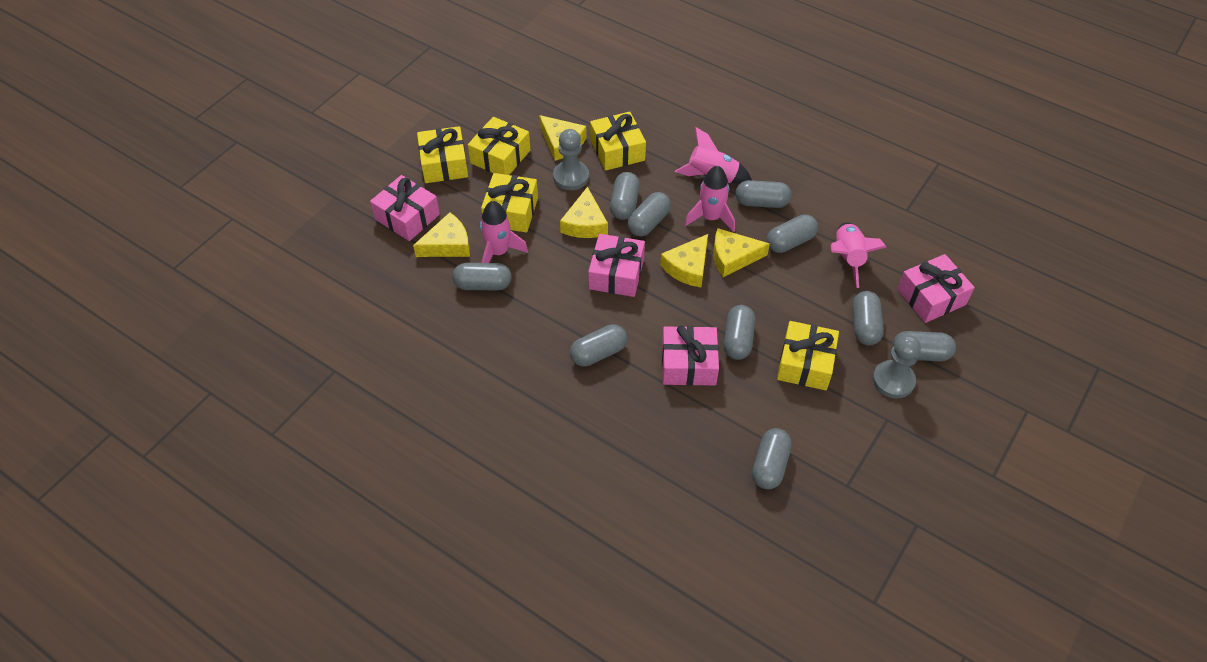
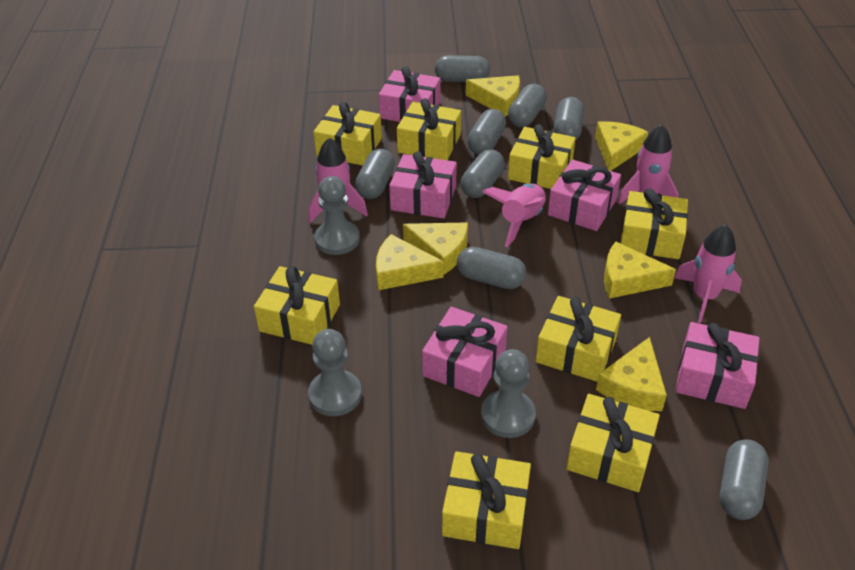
grey capsule: [452,263,512,290] [570,324,627,367] [610,172,640,220] [627,192,671,237] [724,305,755,360] [735,180,791,208] [752,428,792,489] [766,214,818,253] [852,291,884,345] [892,331,956,361] = 10 -> [355,149,395,199] [435,55,490,82] [457,247,527,289] [461,149,505,198] [467,109,506,155] [508,84,547,127] [554,97,584,140] [720,439,769,520] = 8
grey pawn: [553,129,589,190] [873,335,921,398] = 2 -> [308,329,362,416] [314,176,360,255] [481,349,536,438] = 3
pink gift: [370,175,440,241] [588,234,645,297] [662,325,719,386] [897,254,975,323] = 4 -> [379,66,440,122] [389,151,457,219] [422,307,508,397] [548,159,621,231] [676,322,760,409] = 5
yellow cheese: [413,212,470,257] [539,115,587,161] [560,186,608,238] [660,234,708,287] [713,228,770,277] = 5 -> [376,234,444,290] [403,222,468,274] [466,75,520,117] [595,121,648,171] [596,337,667,411] [604,241,676,299] = 6
yellow gift: [417,126,468,183] [468,117,530,175] [481,173,538,233] [590,112,646,171] [777,321,839,390] = 5 -> [254,266,340,345] [314,102,382,166] [397,98,461,160] [442,451,531,549] [508,124,576,189] [536,296,621,382] [566,394,660,492] [621,188,688,259] = 8

